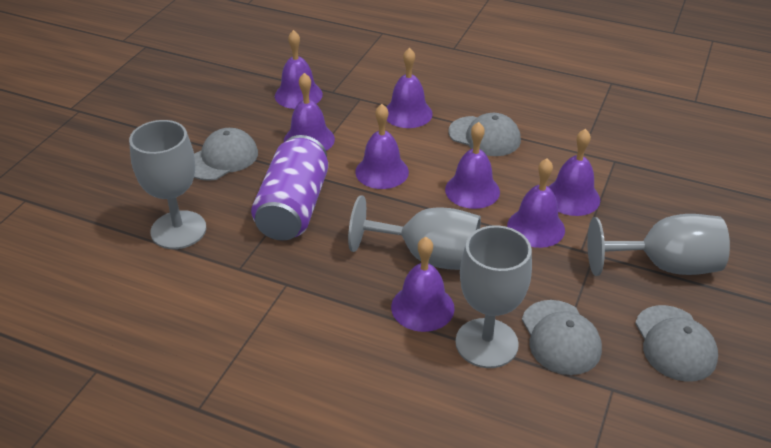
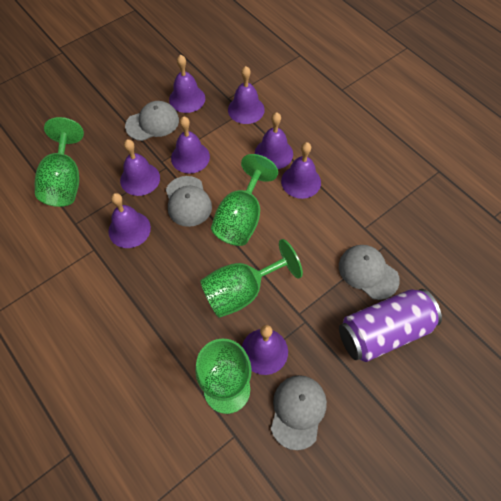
green goblet: none = 0 -> [35,117,84,207] [195,339,252,414] [200,239,303,318] [211,154,278,246] = 4
grey goblet: [129,120,206,249] [348,195,481,270] [455,225,532,368] [588,214,730,276] = 4 -> none = 0

